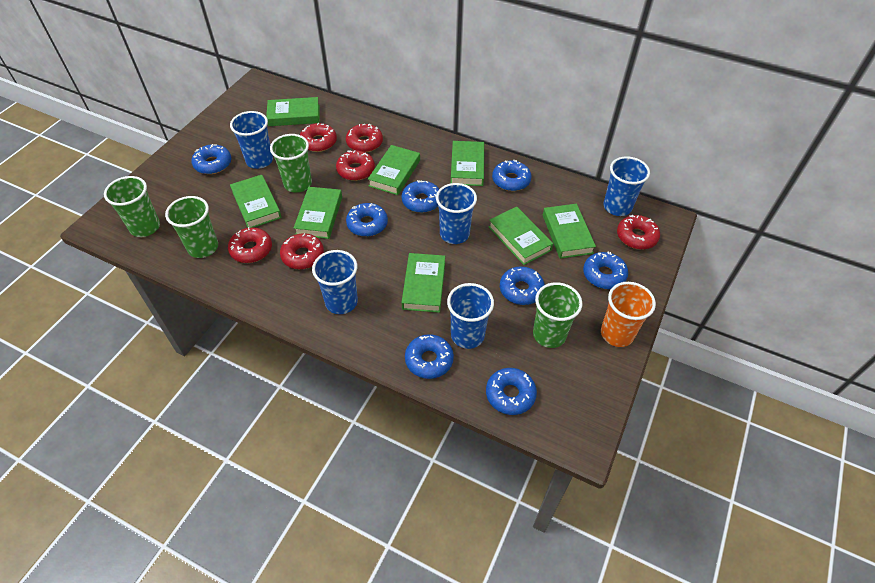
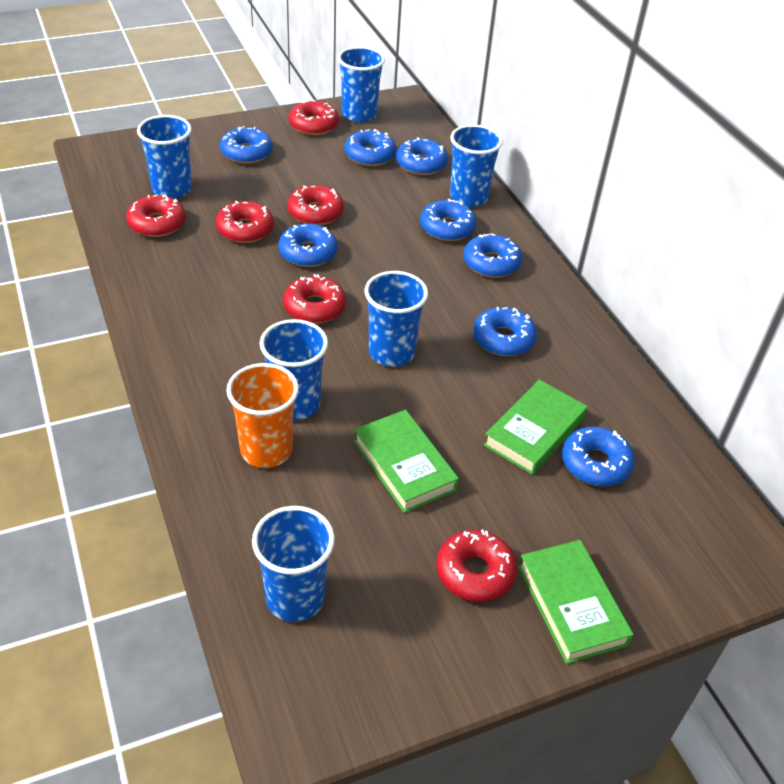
blue cup: [230,111,273,169] [312,250,358,314] [436,183,477,244] [447,283,494,349] [603,156,650,216] = 5 -> [137,115,192,199] [252,506,335,622] [260,319,328,420] [338,46,385,122] [365,271,428,367] [450,125,503,207] = 6
green book: [230,175,282,228] [266,97,319,126] [294,187,342,239] [368,145,420,195] [401,253,445,313] [451,141,484,186] [489,207,553,265] [543,204,596,259] = 8 -> [354,410,459,513] [483,380,588,475] [518,540,634,664] = 3
green cup: [104,176,160,237] [165,196,218,258] [270,134,312,193] [533,282,583,348] = 4 -> none = 0

